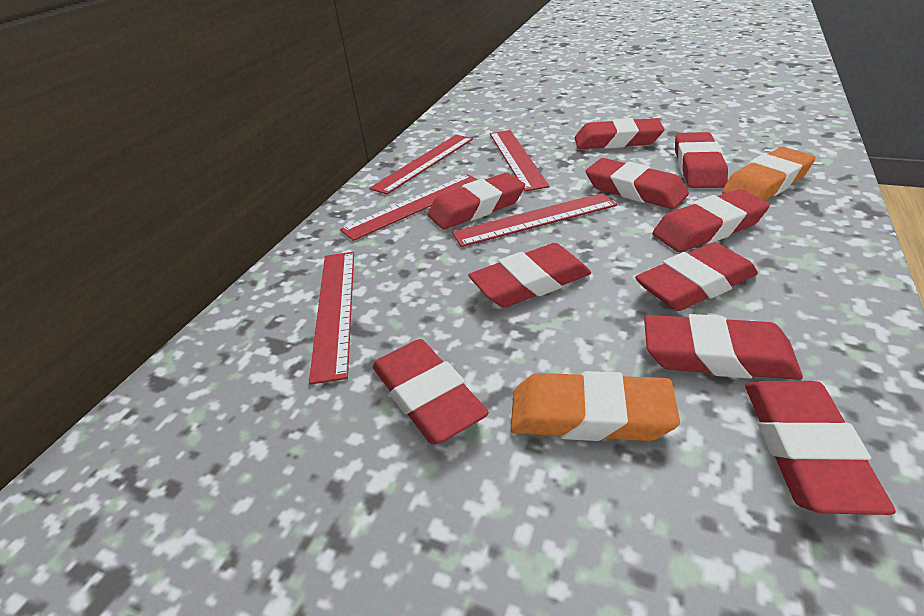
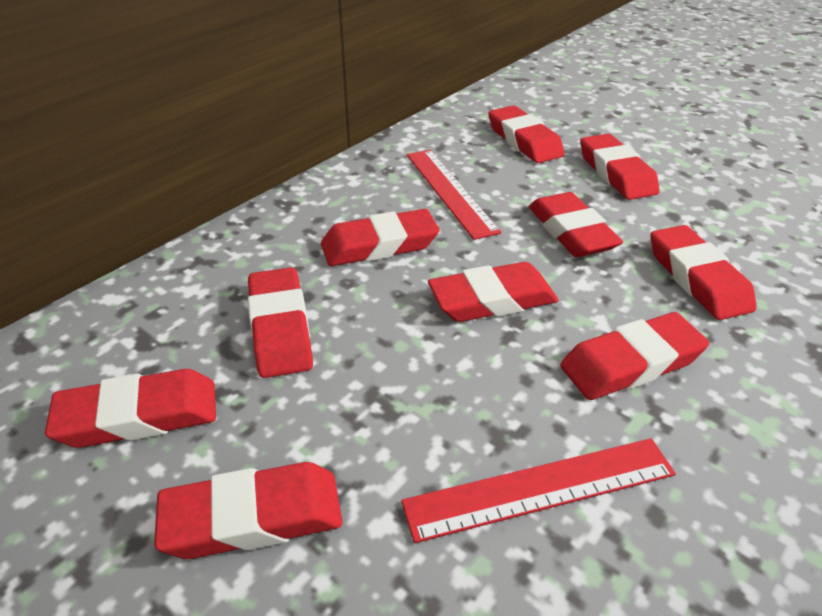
orange eraser: [511,371,680,441] [722,147,815,201] = 2 -> none = 0
red ruler: [309,252,354,385] [340,174,478,241] [369,135,473,195] [452,193,617,247] [490,130,550,192] = 5 -> [401,438,676,543] [407,150,501,240] = 2

